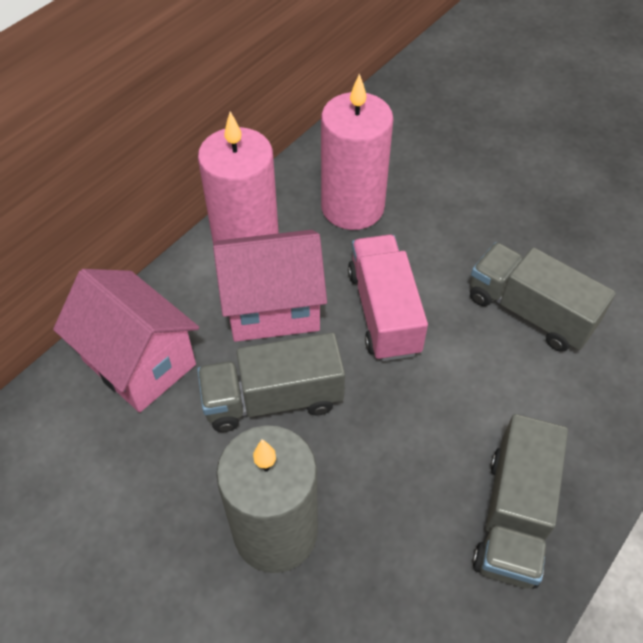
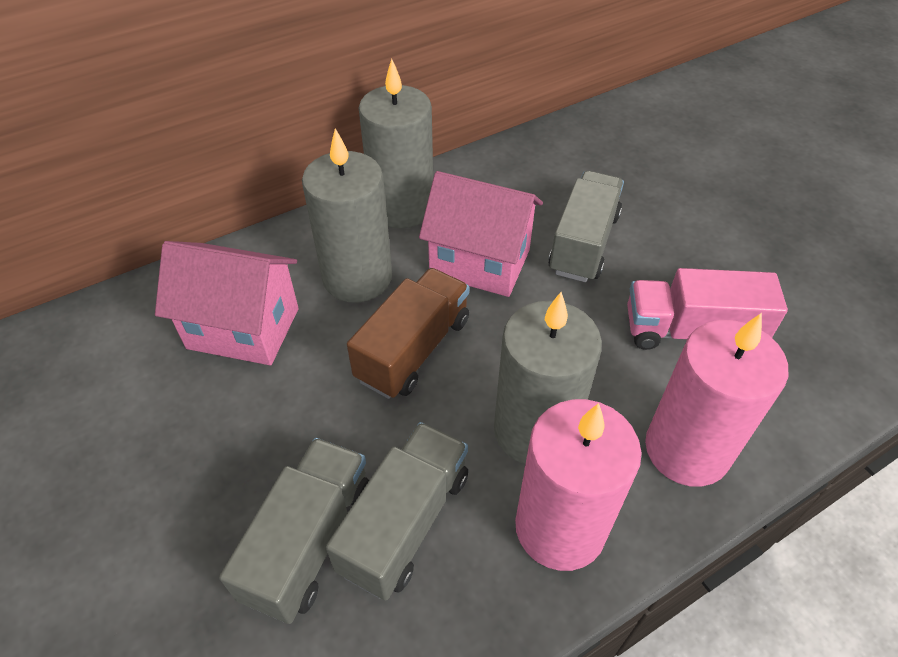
brown truck: none = 0 -> [347,268,469,399] = 1
grey candle: [216,425,318,573] = 1 -> [302,128,392,303] [359,59,433,229] [494,292,602,464] = 3

